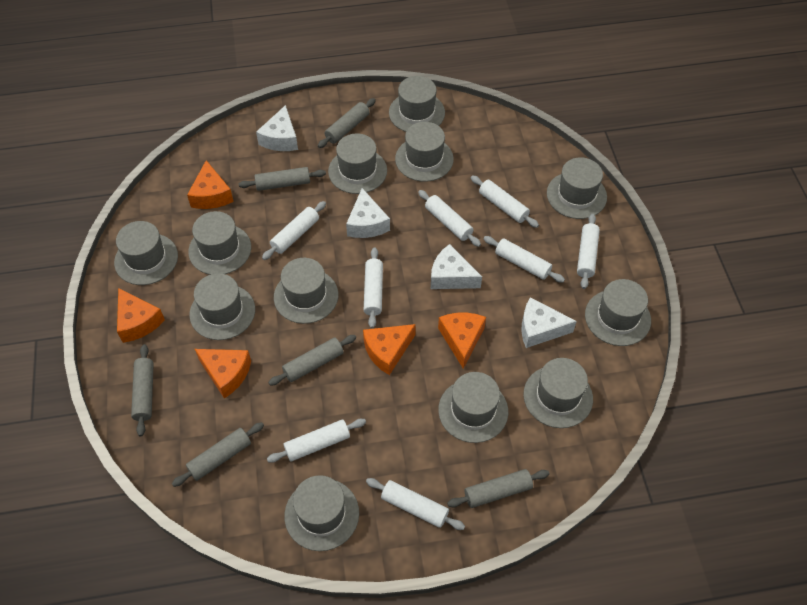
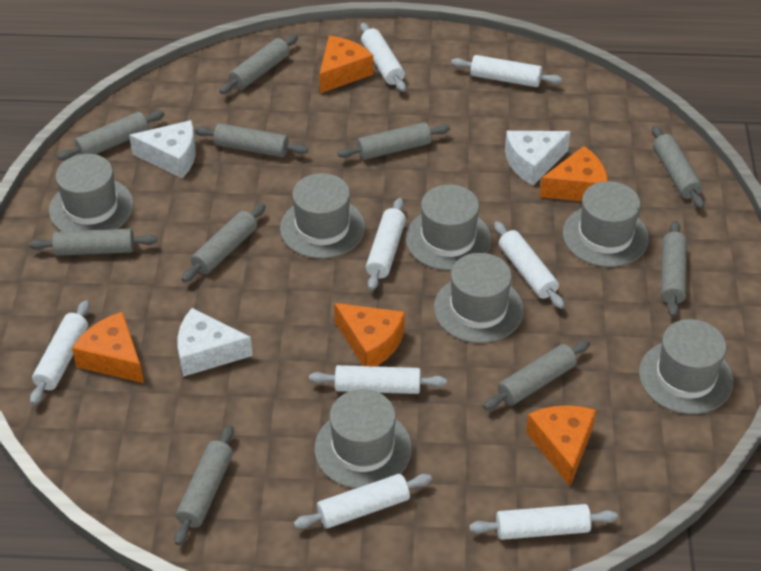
grey hat: [114,221,178,285] [188,211,251,275] [189,273,255,340] [274,258,338,324] [284,475,359,551] [328,133,387,194] [389,76,445,132] [395,122,454,182] [438,372,508,443] [523,358,593,428] [547,157,607,219] [585,279,651,346] = 12 -> [49,154,134,231] [280,173,365,259] [314,389,412,489] [406,184,491,270] [434,253,524,343] [563,181,649,267] [639,319,733,414] = 7
grey rolling pin: [131,344,154,436] [172,422,264,487] [239,167,326,191] [268,335,356,386] [318,98,376,148] [447,469,550,508] = 6 -> [29,229,157,256] [57,111,165,160] [174,425,234,545] [182,204,265,282] [195,123,308,157] [219,35,298,94] [338,122,450,160] [483,340,590,410] [652,125,704,209] [661,221,687,317] = 10
white cheese: [256,105,298,151] [346,188,390,238] [431,244,482,289] [521,297,577,348] = 4 -> [129,120,196,178] [177,308,253,377] [505,131,571,186] = 3

